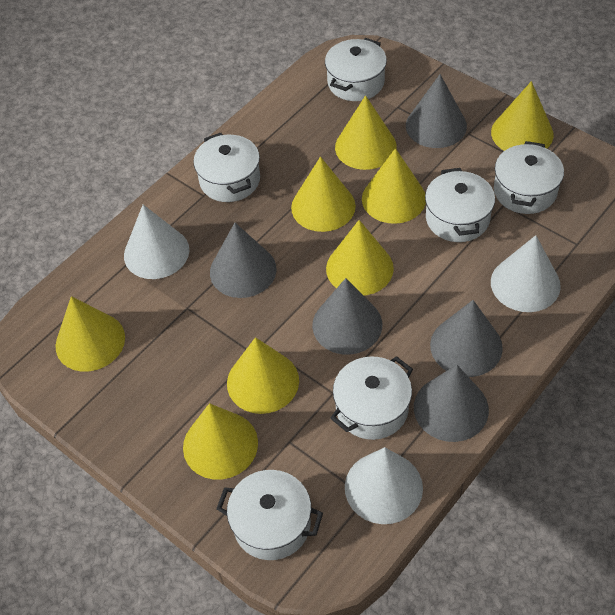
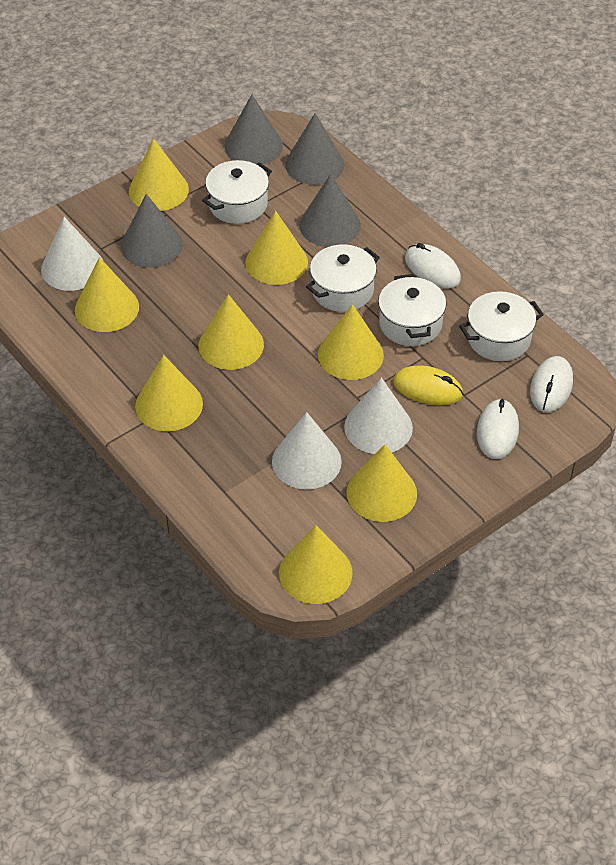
grey cone: [210,223,277,298] [312,278,382,355] [406,74,467,148] [414,365,489,442] [430,300,503,377] = 5 -> [121,194,183,267] [225,94,283,164] [285,113,344,185] [299,174,361,247] = 4
white mouse: none = 0 -> [405,243,461,288] [477,399,519,459] [530,356,573,412] = 3
white pot: [193,133,260,202] [216,470,323,560] [325,38,387,101] [330,356,413,440] [425,168,495,242] [494,141,564,214] = 6 -> [202,160,272,224] [306,244,380,312] [378,274,446,346] [459,291,544,361] = 4
yellow mouse: none = 0 -> [393,365,463,405] = 1

